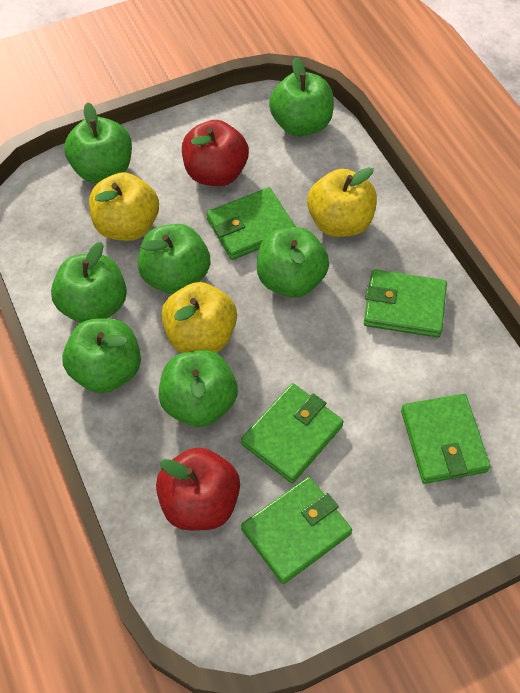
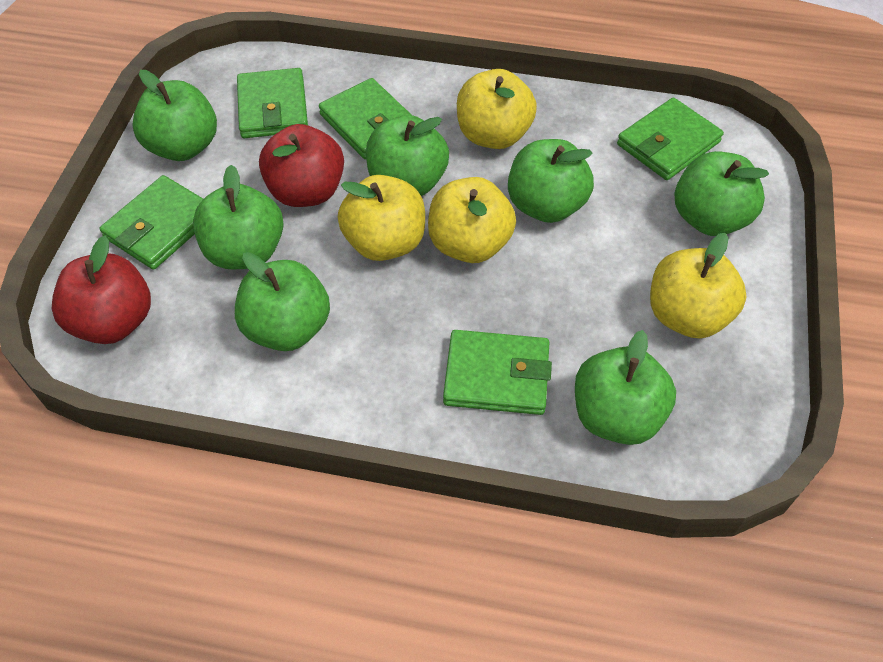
yellow apple: [89,172,159,241] [161,282,237,353] [307,167,377,237] = 3 -> [338,175,425,261] [428,177,516,263] [457,69,537,149] [650,233,747,338] = 4

